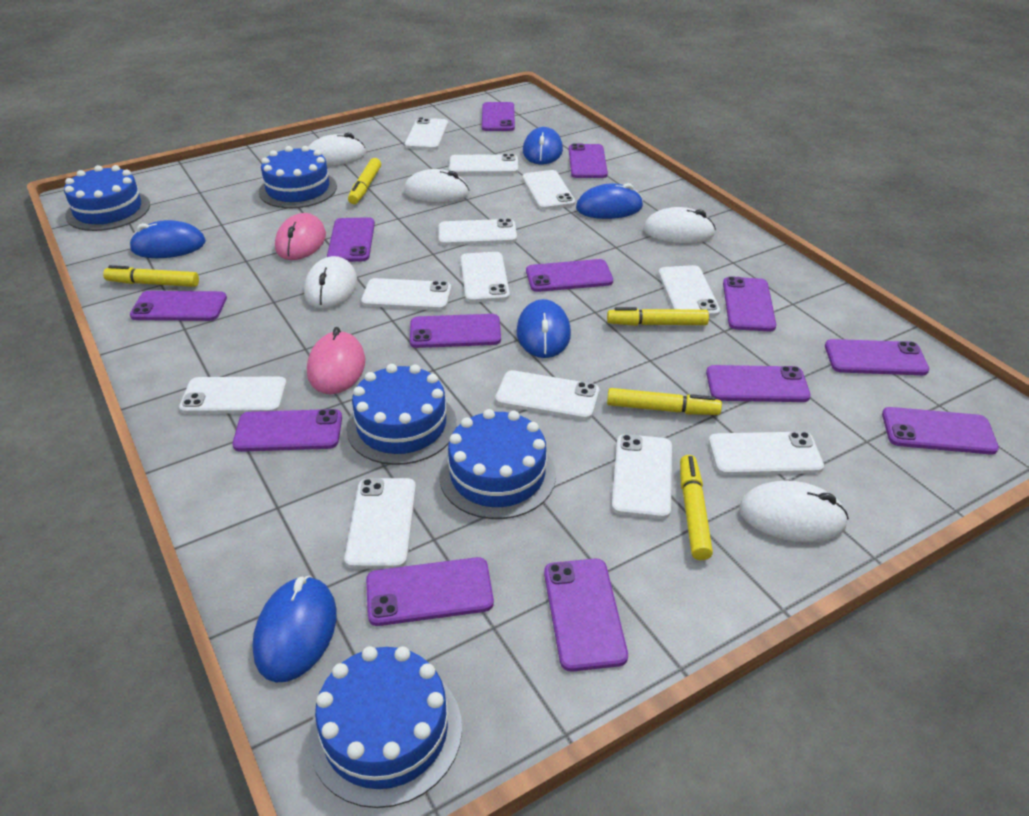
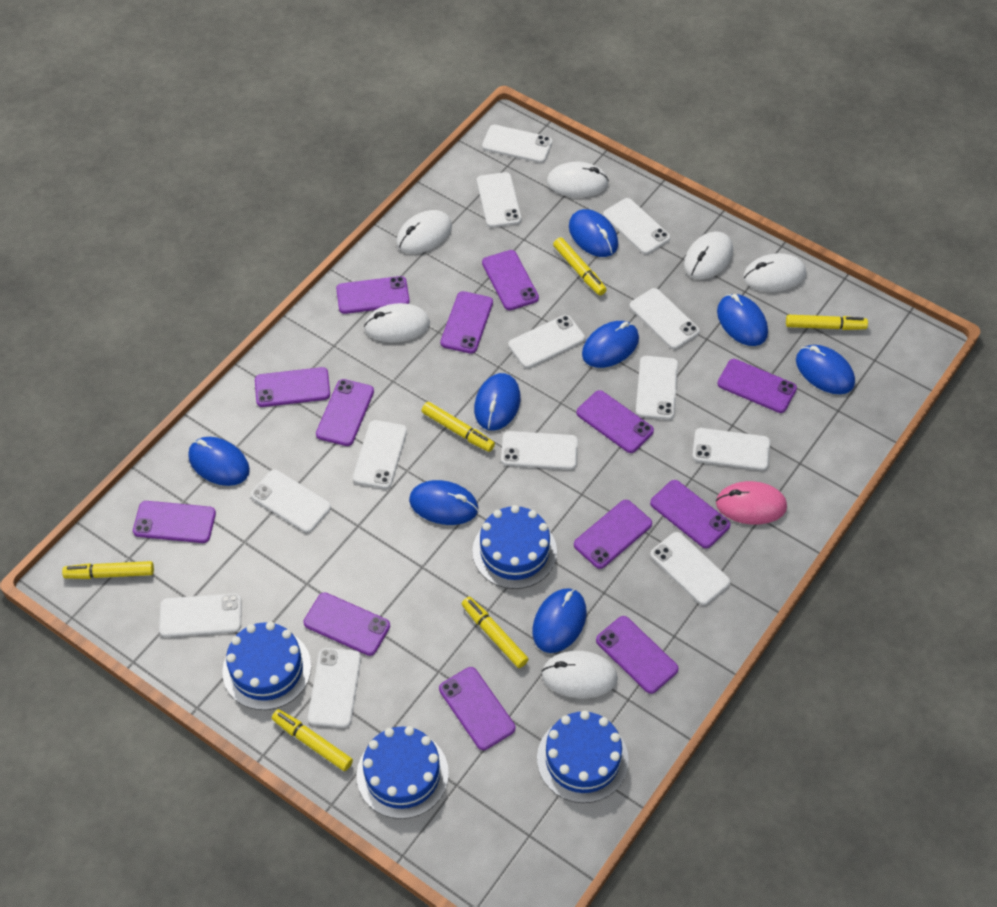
blue cake: [64,165,150,231] [259,146,337,208] [309,646,462,808] [346,364,457,465] [439,409,556,519] = 5 -> [222,622,311,710] [357,726,449,819] [472,505,557,589] [537,711,629,803] = 4
blue mouse: [129,220,206,258] [252,576,337,683] [516,299,571,358] [523,127,563,165] [576,183,643,219] = 5 -> [188,437,250,486] [409,480,478,525] [474,373,521,431] [532,588,587,653] [569,209,618,257] [582,321,639,368] [717,294,768,346] [796,345,855,394] = 8
pink mouse: [275,213,326,260] [307,327,365,394] = 2 -> [716,481,787,525] = 1
white mouse: [304,256,357,309] [308,133,366,166] [404,169,469,203] [643,207,716,244] [739,481,849,543] = 5 -> [364,303,430,343] [396,210,452,254] [542,651,618,698] [547,162,609,198] [684,232,733,280] [743,253,806,292] = 6
white phone: [179,376,287,414] [344,478,416,569] [361,278,451,310] [405,117,448,150] [439,218,517,245] [449,154,518,174] [461,252,510,302] [495,370,599,420] [522,170,575,210] [612,434,672,519] [658,265,720,317] [709,431,824,475] = 12 -> [159,593,242,637] [251,469,331,533] [308,648,361,728] [353,420,407,489] [477,172,521,228] [482,125,552,163] [501,431,578,470] [508,315,585,368] [603,198,670,254] [629,288,700,349] [636,356,678,420] [650,532,730,605] [692,428,770,471] = 13
yellow marker: [103,265,199,287] [348,158,381,204] [607,307,709,326] [607,388,722,415] [680,455,713,560] = 5 -> [62,561,154,579] [272,709,353,771] [421,402,495,452] [462,597,528,668] [553,237,607,295] [786,315,868,330] = 6

